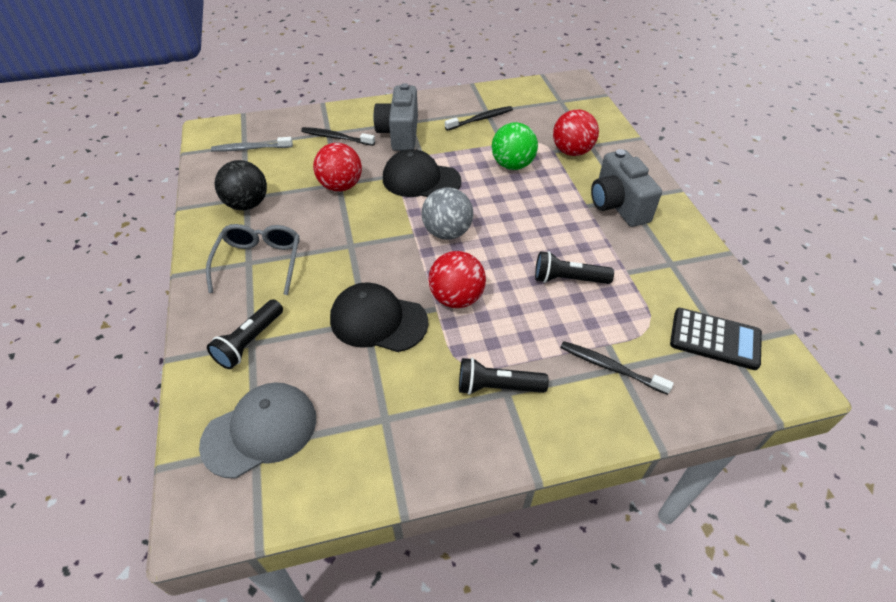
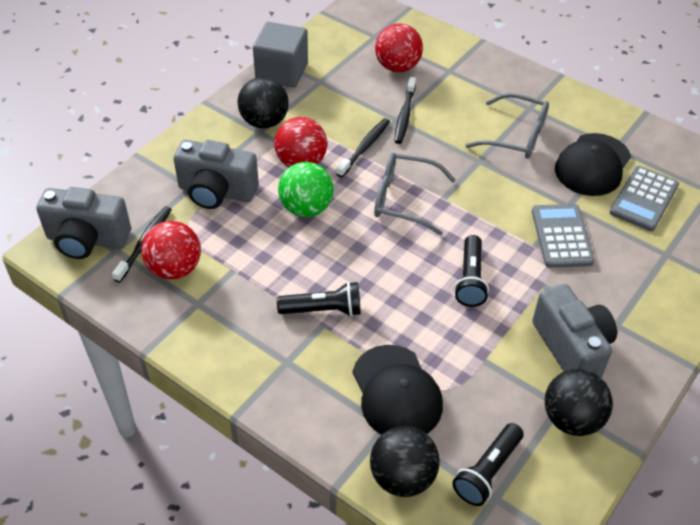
black ball: [215,160,267,210] = 1 -> [238,77,289,128] [370,426,440,497] [544,369,613,436] = 3
black calculator: [670,308,762,370] = 1 -> none = 0
grey ball: [422,187,473,240] = 1 -> none = 0
grey calculator: none = 0 -> [532,204,595,268] [609,166,679,231] = 2
grey camera: [373,83,418,151] [591,149,662,227] = 2 -> [36,187,131,259] [174,140,259,209] [532,284,617,378] = 3
grey cap: [199,382,316,479] = 1 -> none = 0
grey cube: none = 0 -> [253,22,308,88] = 1
grey glasses: [206,224,300,295] = 1 -> [374,153,456,235] [465,93,549,159] = 2
grey toothbrush: [211,137,293,152] = 1 -> none = 0

